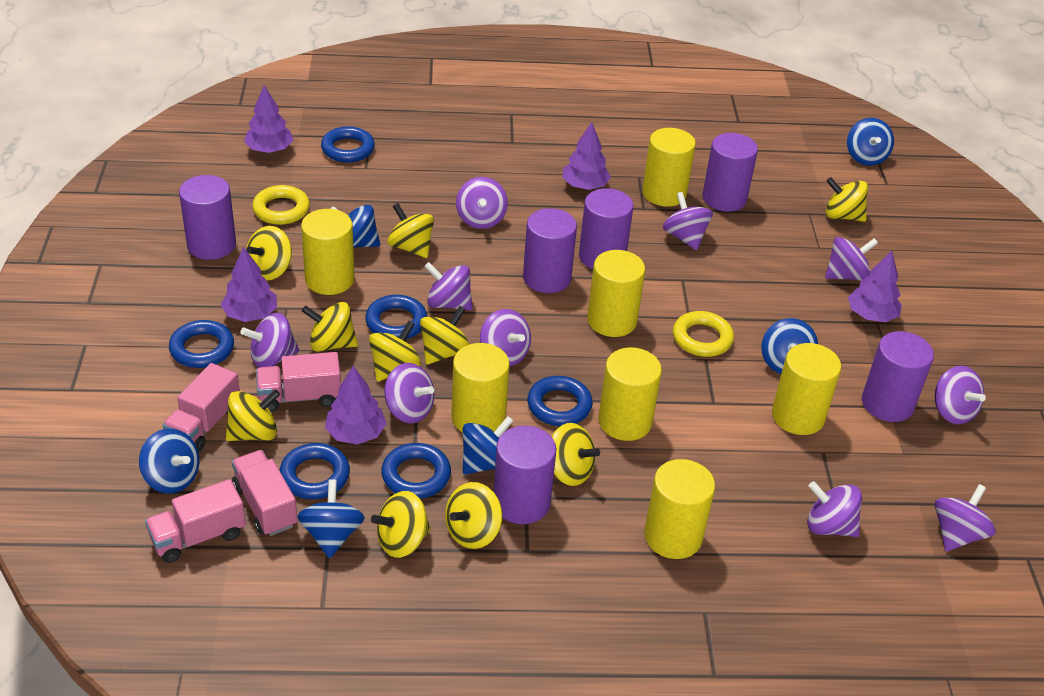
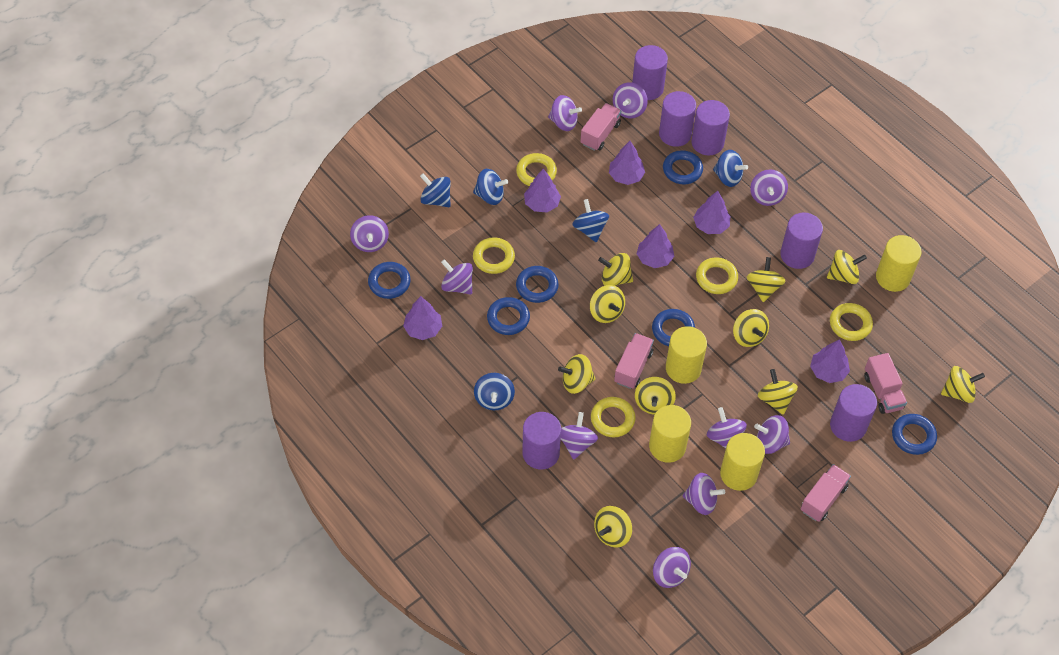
blue spinning top: [139,429,199,494] [297,480,365,558] [331,205,380,248] [462,416,513,474] [761,318,818,374] [847,118,894,166] = 6 -> [420,173,451,207] [473,169,508,205] [474,373,515,410] [572,199,609,242] [713,150,748,187] = 5
purple tree: [221,247,277,322] [244,85,293,153] [325,366,387,445] [562,122,611,190] [848,251,902,322] = 5 -> [403,296,442,340] [524,169,561,212] [609,141,645,185] [637,224,674,268] [693,191,730,234] [810,339,850,383] = 6
yellow cylinder: [301,209,355,295] [452,343,510,432] [587,250,645,337] [598,347,662,441] [642,128,696,207] [644,459,715,559] [772,343,841,435] = 7 -> [649,405,691,463] [666,326,707,384] [720,433,765,491] [876,235,921,292] = 4
yellow ring: [252,185,310,225] [673,311,734,357] = 2 -> [473,237,515,274] [516,153,557,186] [591,397,635,437] [696,257,738,294] [830,303,873,341] = 5

